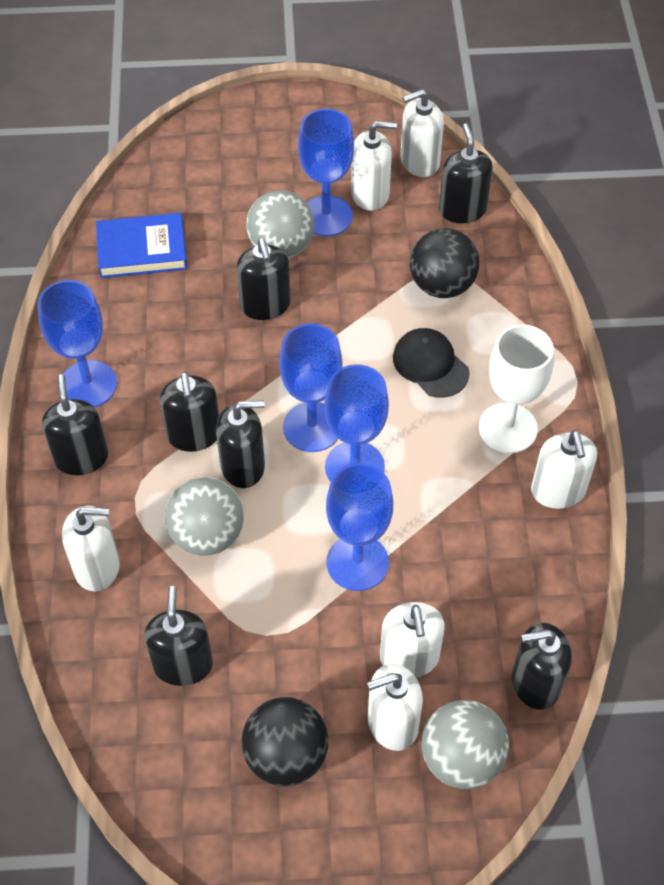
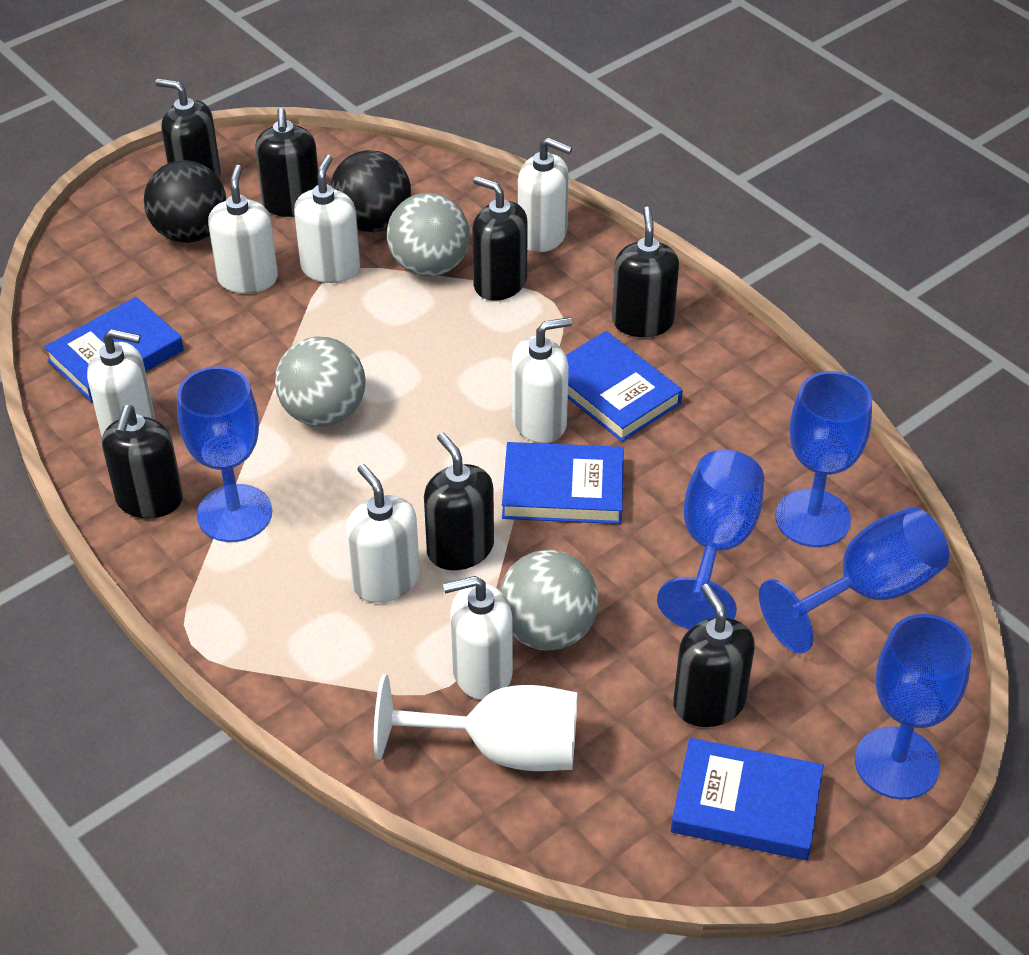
black cap: [393,328,470,398] = 1 -> none = 0
blue book: [96,213,187,278] = 1 -> [44,297,184,402] [502,442,624,524] [566,331,683,442] [671,738,823,860] = 4
white soap dispenser: [62,506,120,592] [351,121,397,211] [367,664,423,751] [380,602,445,678] [400,89,444,177] [531,430,597,509] = 6 -> [87,329,155,436] [208,165,278,294] [294,155,360,283] [346,464,420,603] [443,576,513,700] [512,317,572,443] [518,137,572,252] = 7

